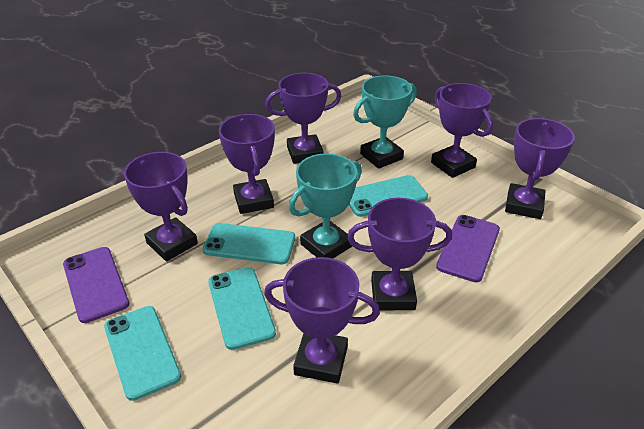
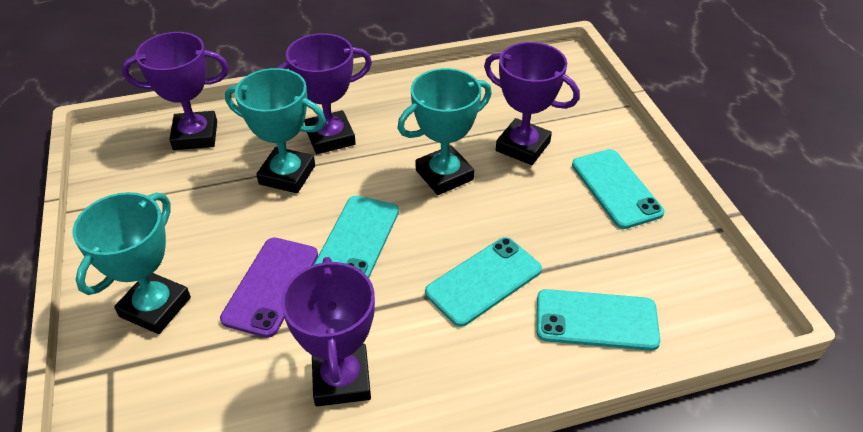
purple phone: [63,247,129,323] [436,215,500,282] = 2 -> [220,238,318,338] = 1
purple trophy: [124,152,198,261] [219,114,275,214] [264,257,380,384] [265,73,342,164] [347,198,452,310] [431,83,493,178] [505,118,575,219] = 7 -> [122,32,229,150] [276,33,372,154] [281,257,375,407] [484,42,580,165] = 4
turquoise trophy: [289,153,362,259] [353,75,417,169] = 2 -> [72,192,191,334] [225,68,326,193] [397,68,492,195] = 3

